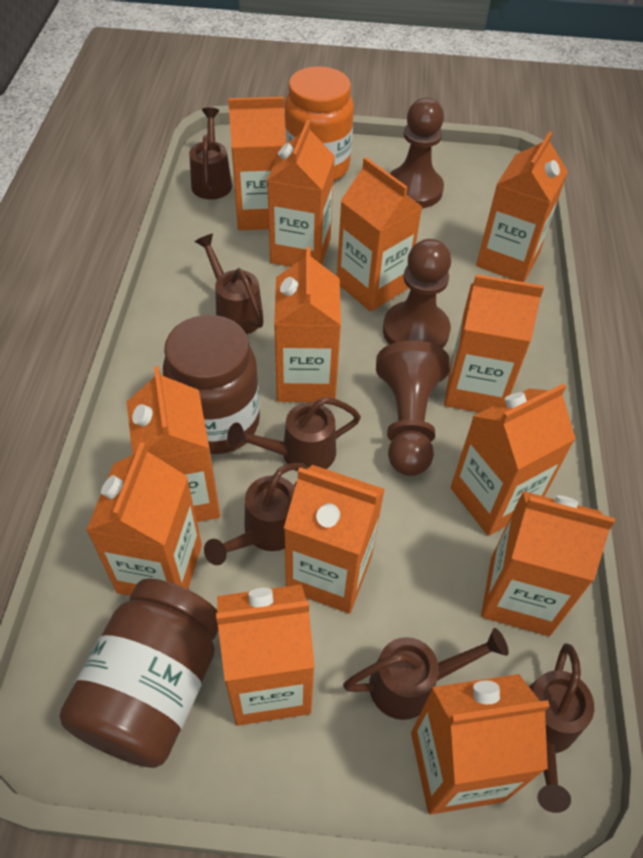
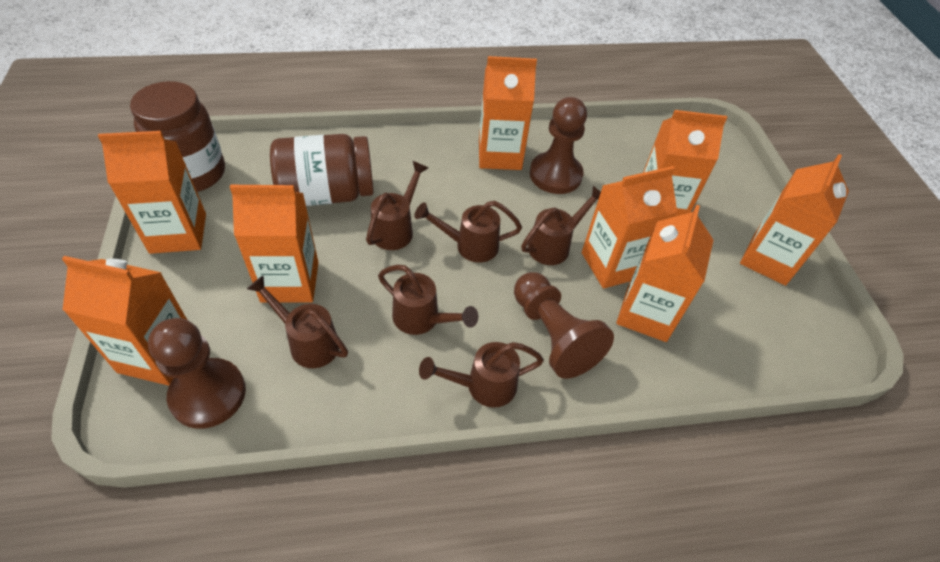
orange carton: [86,442,202,596] [127,366,220,522] [216,584,315,726] [228,97,286,230] [267,120,335,267] [274,247,341,402] [284,465,385,614] [337,157,422,311] [411,674,550,814] [444,274,544,413] [451,383,576,536] [476,131,568,282] [481,491,615,636] = 13 -> [62,256,187,386] [98,131,206,254] [230,185,318,303] [479,56,537,170] [582,166,677,289] [616,205,714,342] [643,110,727,217] [740,154,849,285] = 8
orange jar: [285,66,354,181] = 1 -> none = 0

